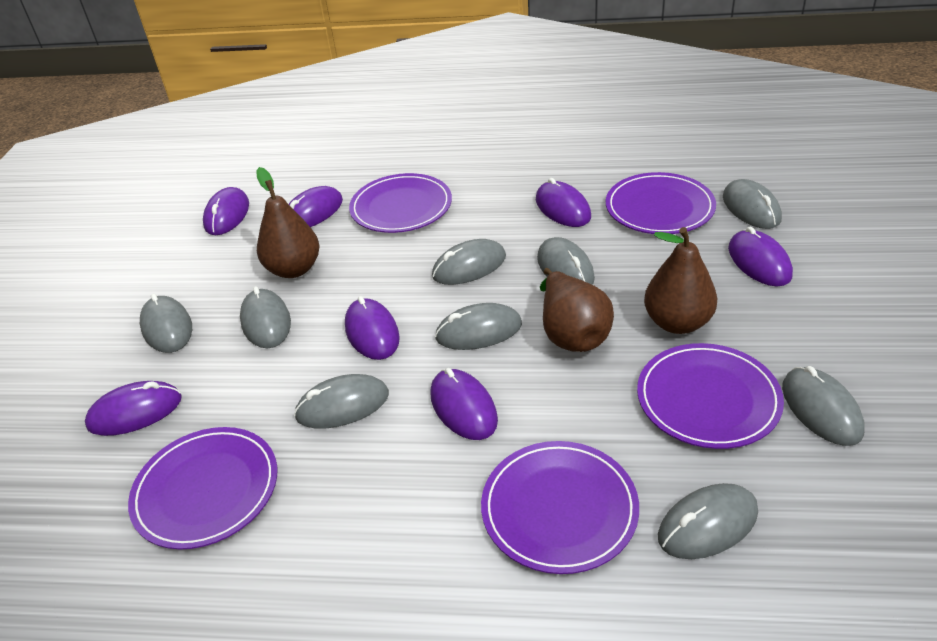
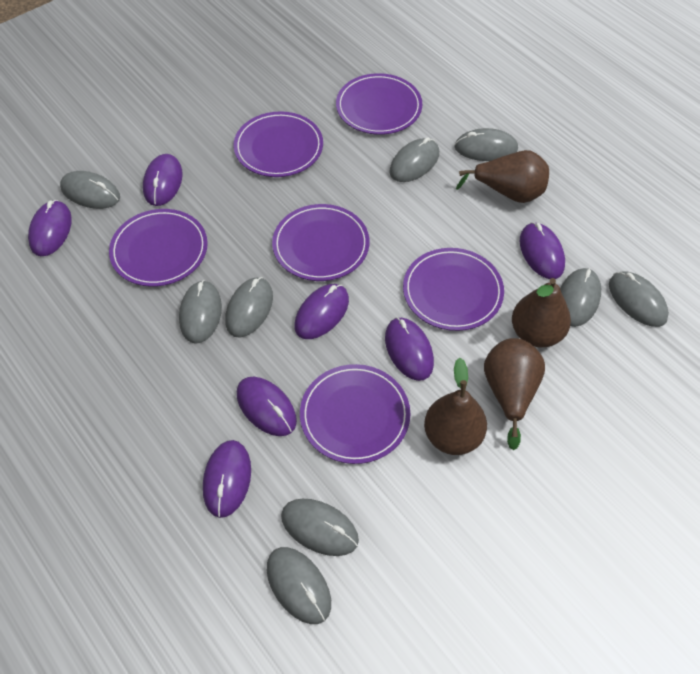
brown pear: [256,167,320,278] [540,268,614,352] [644,227,717,334] = 3 -> [424,358,487,455] [456,150,549,203] [484,338,545,450] [512,278,571,347] = 4
purple plate: [128,427,277,549] [349,173,452,233] [481,441,639,574] [606,172,716,234] [637,343,784,449] = 5 -> [109,209,208,287] [234,111,323,177] [272,204,369,281] [300,364,410,464] [336,73,422,135] [403,248,504,331] = 6

